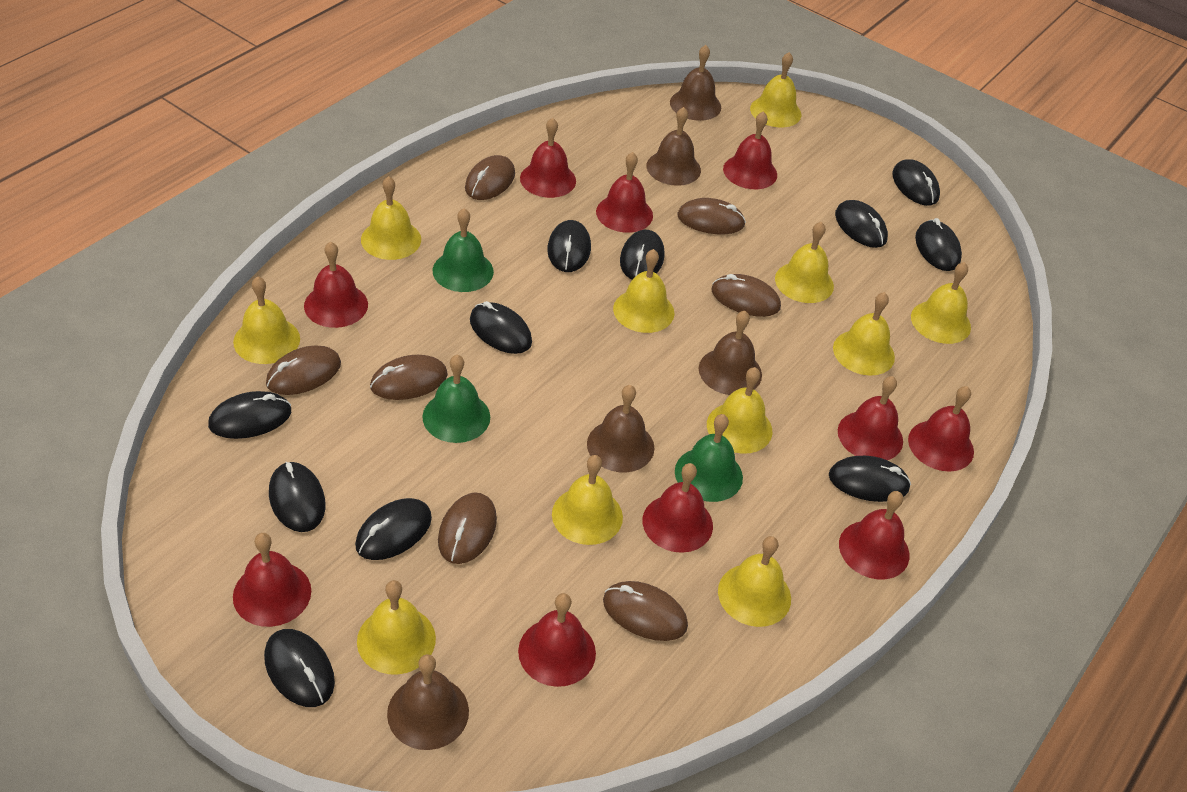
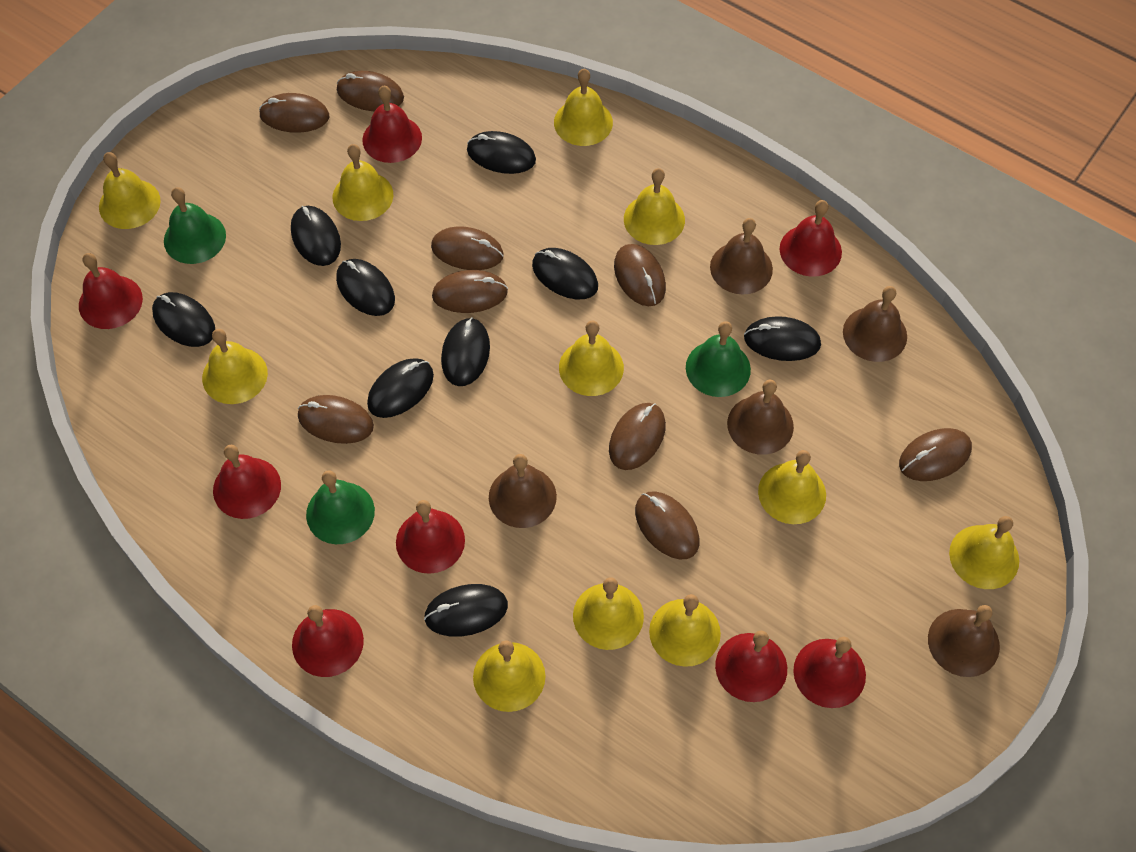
black mouse: [208,391,291,439] [264,629,335,707] [269,462,326,532] [355,498,432,560] [470,301,532,354] [547,220,591,272] [620,230,665,280] [829,456,911,502] [835,200,888,248] [892,159,940,206] [915,218,962,271] = 11 -> [152,292,215,347] [291,206,341,266] [336,259,395,316] [367,358,434,418] [424,584,508,637] [441,317,490,386] [467,131,536,174] [532,248,598,299] [744,316,821,361] = 9
brown mouse: [266,346,341,395] [370,355,448,400] [438,493,497,564] [465,155,515,200] [603,581,688,641] [677,198,746,234] [711,274,781,317] = 7 -> [259,93,329,133] [298,395,374,444] [337,71,404,111] [431,227,504,270] [432,270,508,313] [609,403,666,470] [614,244,666,306] [635,491,699,559] [899,428,972,481] = 9
red bell: [233,533,311,627] [304,242,368,328] [518,593,596,687] [520,118,576,198] [596,152,653,233] [643,463,713,553] [723,111,777,189] [838,376,903,460] [839,491,909,579] [908,386,974,472] = 10 -> [79,253,143,329] [213,445,281,519] [292,605,364,677] [362,86,422,163] [396,500,465,574] [715,631,787,702] [779,200,842,277] [793,637,866,708] = 8

